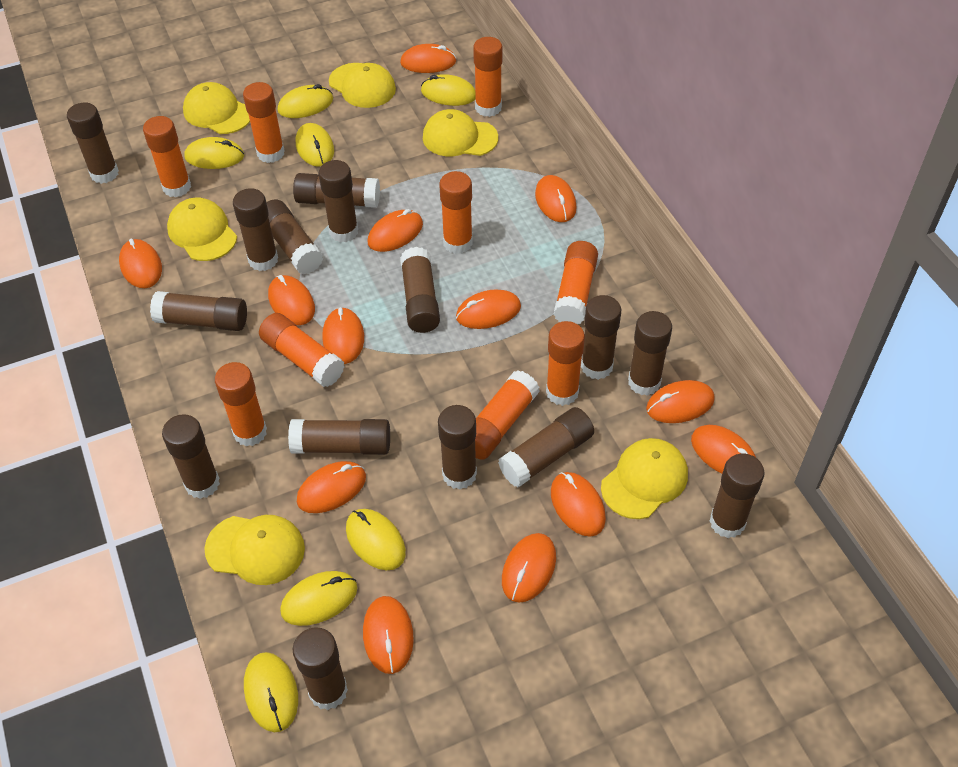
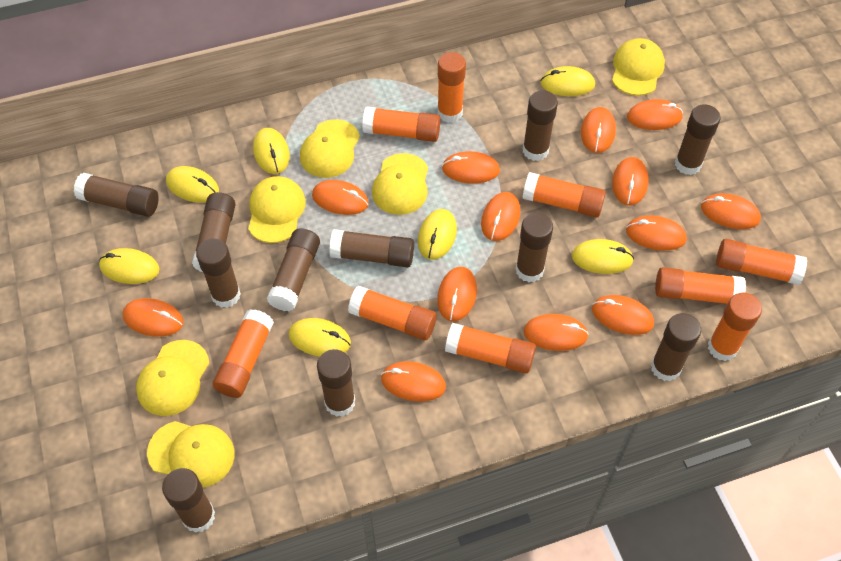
brown glue stick: [67,103,119,184] [150,291,247,331] [162,414,220,499] [233,188,278,271] [266,199,323,274] [288,419,390,455] [293,173,380,208] [293,627,348,710] [318,160,358,243] [400,247,440,333] [438,405,477,490] [498,407,594,487] [581,295,621,380] [628,311,672,396] [710,453,765,538] = 15 -> [74,172,159,217] [162,468,215,533] [192,192,236,272] [196,238,241,308] [267,228,320,311] [317,349,355,417] [329,229,414,267] [516,213,553,282] [523,90,558,161] [651,313,701,381] [675,104,721,175] = 11

